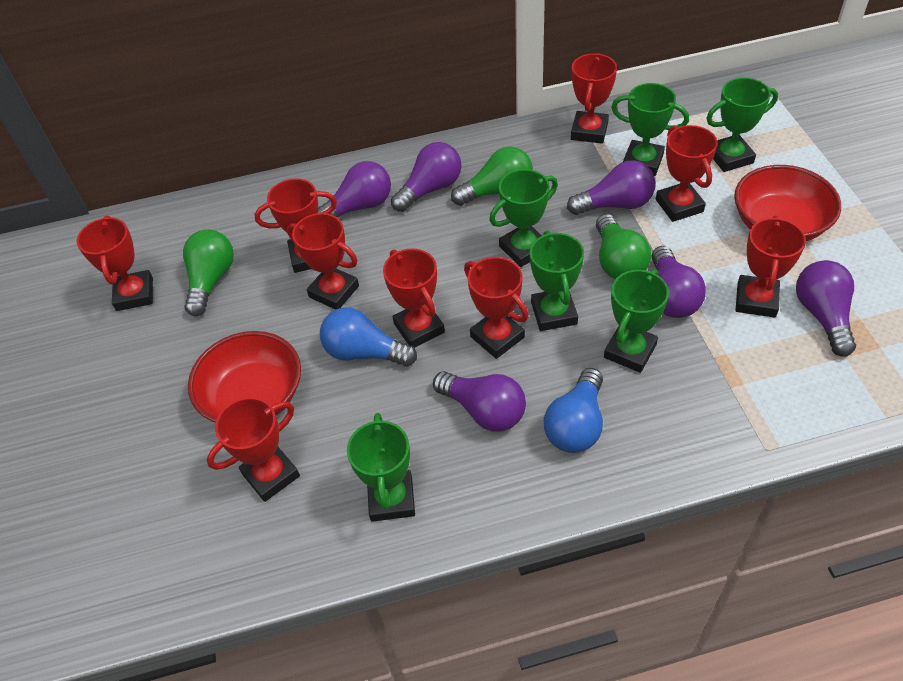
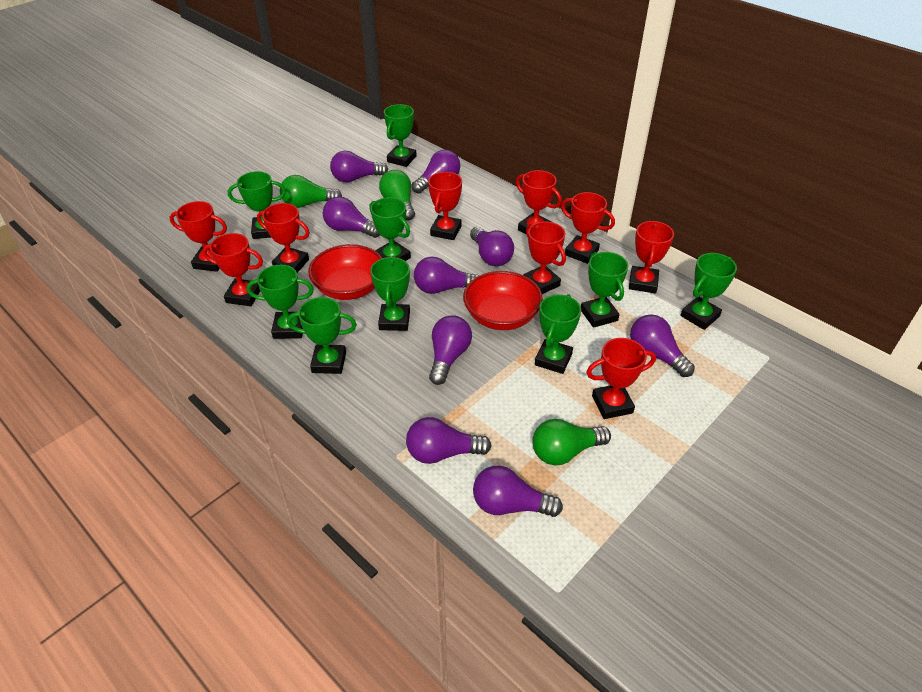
blue light bulb: [320,307,417,366] [544,368,603,453] = 2 -> none = 0
green trophy: [347,413,415,522] [489,169,558,267] [530,230,584,331] [604,269,669,373] [611,83,689,176] [706,77,778,172] = 6 -> [228,171,286,239] [247,265,314,339] [287,297,357,374] [369,197,411,261] [370,256,410,331] [384,104,417,167] [535,294,581,374] [581,252,628,328] [681,253,737,330] = 9
purple light bulb: [318,161,391,217] [391,142,462,212] [433,371,526,432] [567,161,655,215] [651,246,706,318] [796,260,856,357] = 6 -> [323,197,380,238] [330,151,388,183] [406,417,492,464] [412,150,460,193] [414,257,479,294] [429,315,472,385] [470,227,514,266] [473,466,563,517] [630,314,695,377] = 9

